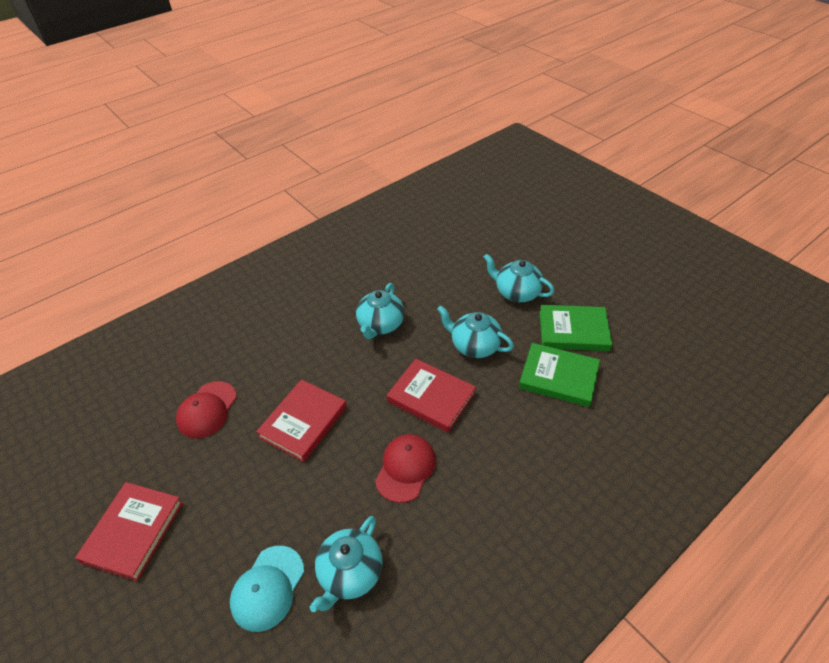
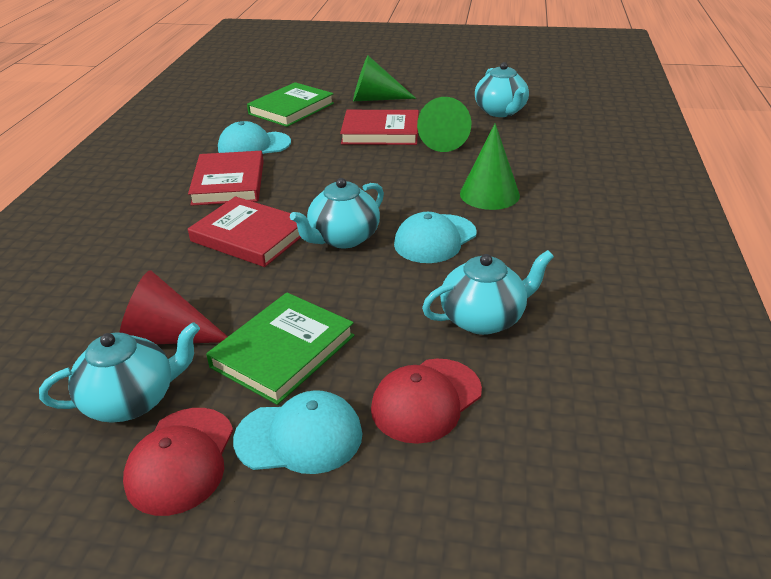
green cone: none = 0 -> [353,56,416,102] [417,97,471,152] [460,123,520,210] = 3
red cone: none = 0 -> [119,270,228,344] = 1
turquoise cap: [230,546,304,632] = 1 -> [218,121,291,154] [233,390,363,474] [394,212,477,263] = 3

